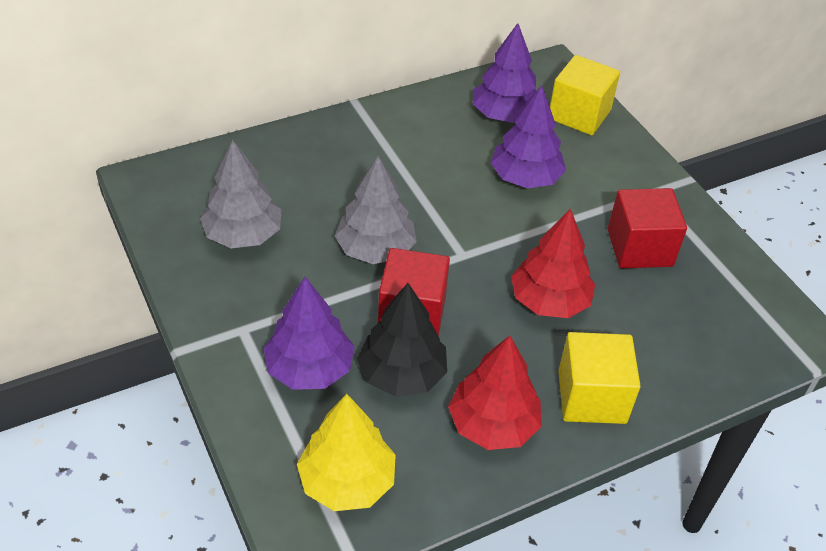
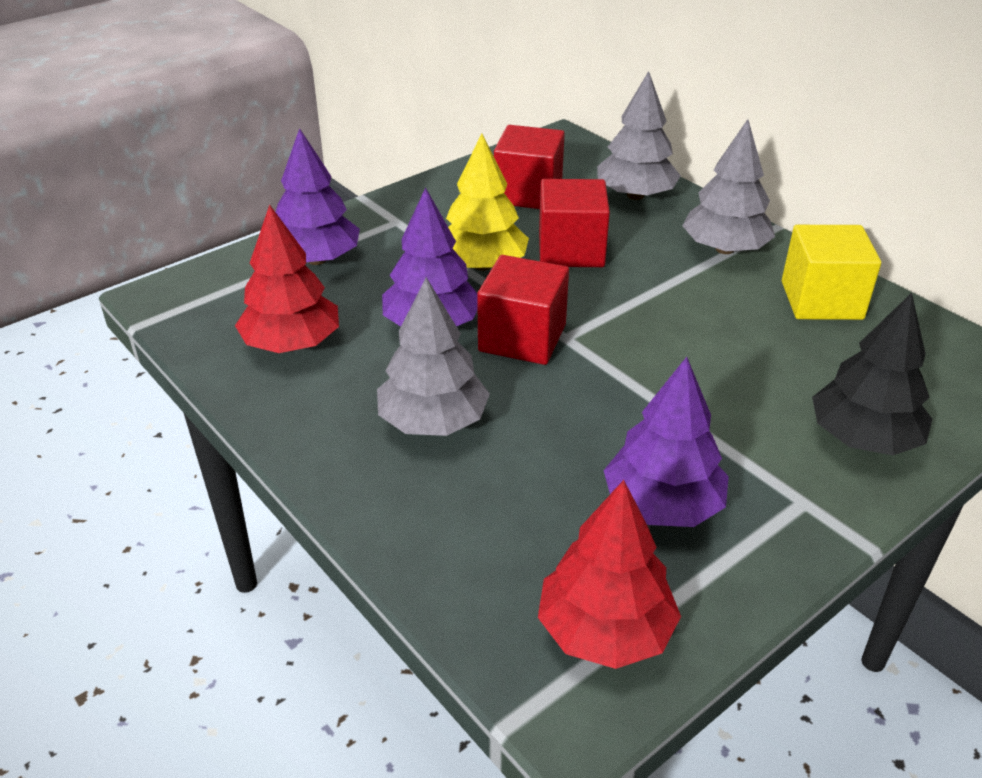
grey tree: [200,140,282,248] [335,156,417,264] = 2 -> [377,277,490,436] [597,71,681,200] [682,119,775,254] = 3
red cube: [378,248,450,336] [608,188,687,269] = 2 -> [477,255,569,365] [494,125,565,209] [539,179,610,267] = 3
yellow cube: [550,55,620,135] [558,332,641,424] = 2 -> [782,225,881,320] = 1

